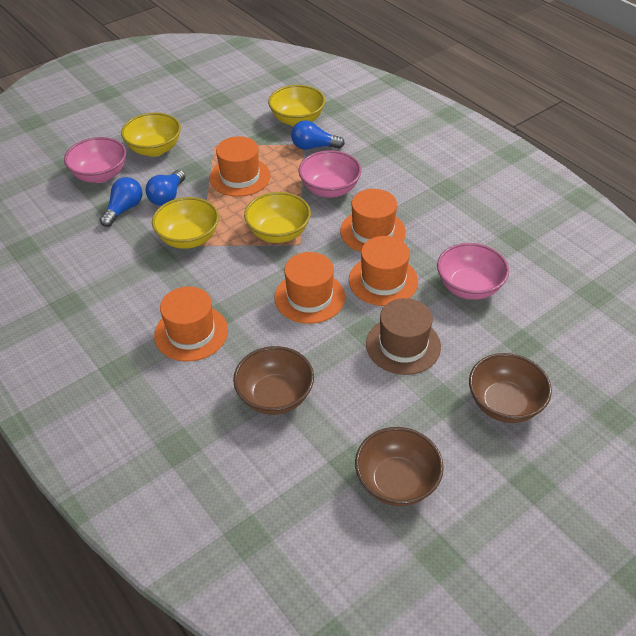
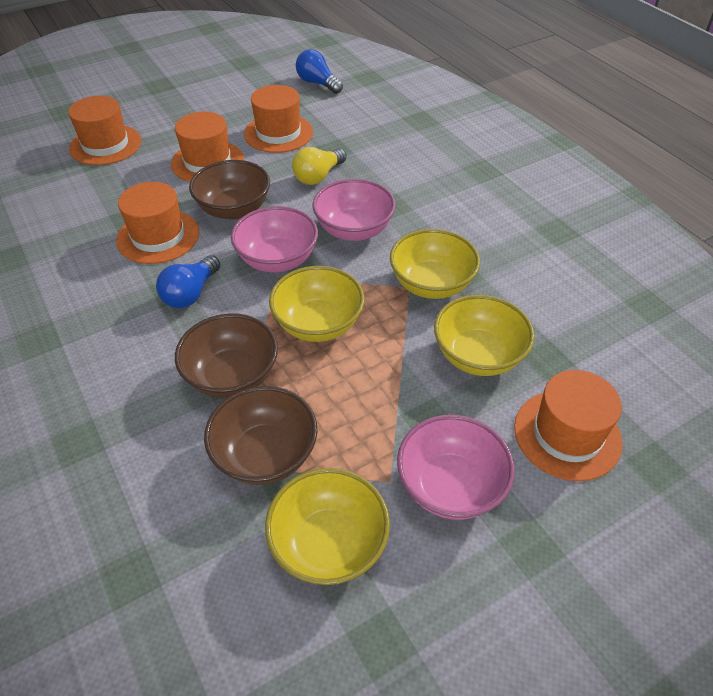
blue light bulb: [100,177,142,227] [146,170,185,206] [291,120,345,150] = 3 -> [156,255,220,308] [296,49,343,94] = 2
brown hat: [366,298,441,375] = 1 -> none = 0
yellow light bulb: none = 0 -> [292,147,346,185] = 1

